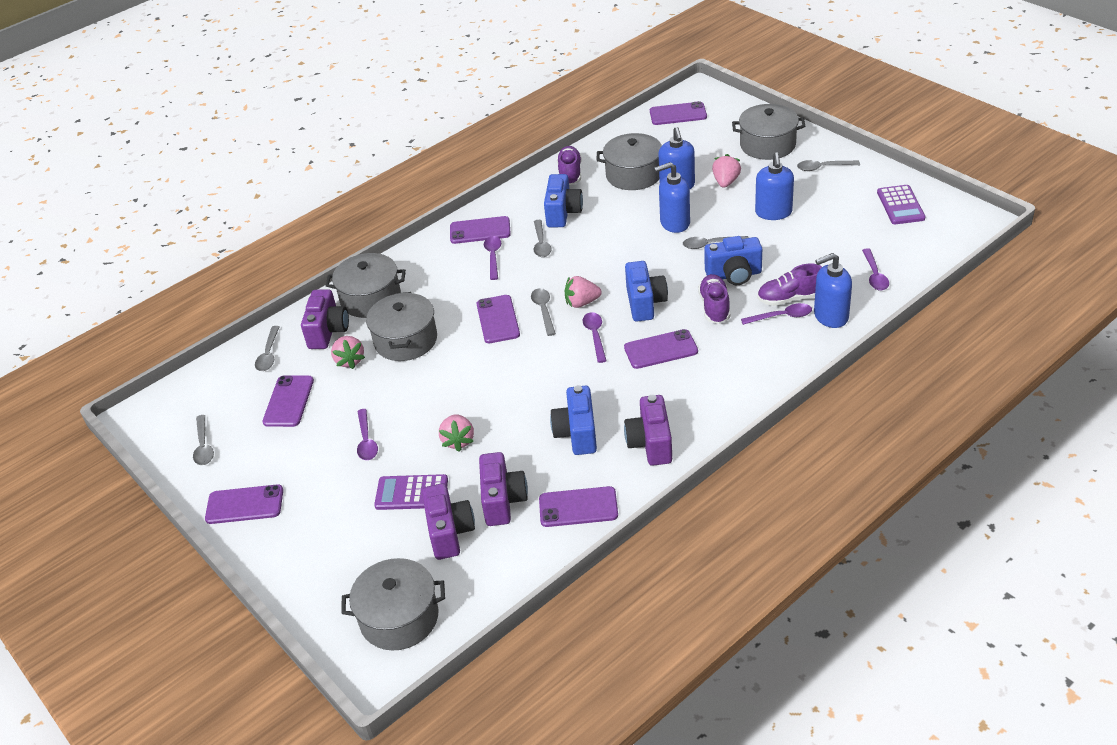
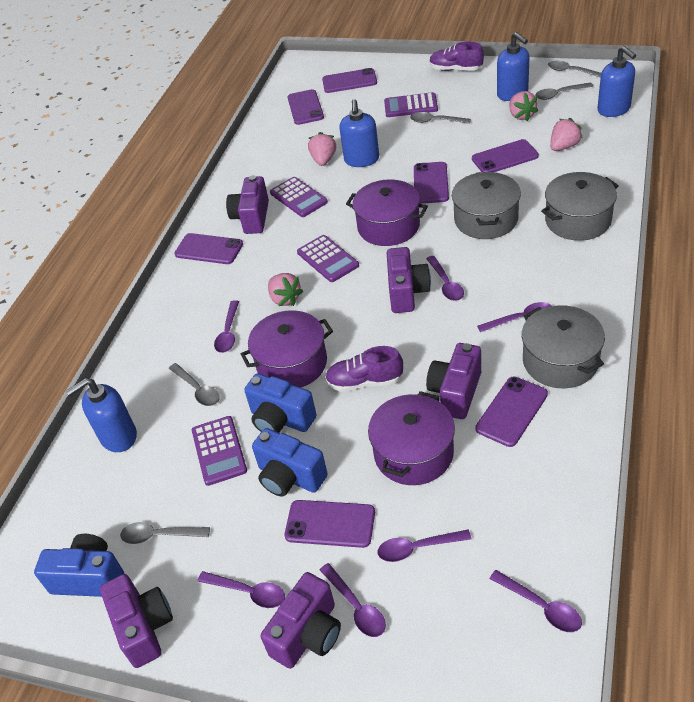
blue camera: [544,174,583,227] [550,385,597,455] [625,261,668,322] [704,236,762,285] = 4 -> [34,534,124,597] [244,373,317,433] [252,428,328,497] = 3
grey pot: [326,253,406,318] [341,558,445,651] [366,292,437,361] [596,133,662,190] [732,104,806,160] = 5 -> [452,172,521,239] [522,305,605,388] [541,172,619,241] = 3
grey spoon: [193,415,214,465] [255,326,280,371] [531,288,556,336] [534,220,552,257] [683,236,749,249] [797,160,860,171] = 6 -> [120,522,210,544] [169,363,220,406] [410,112,471,124] [535,82,593,100] [548,60,601,78] = 5
purple calculator: [374,474,448,510] [877,185,926,224] = 2 -> [192,416,247,486] [270,177,328,217] [297,235,359,282] [384,92,438,117] = 4
purple camera: [301,289,349,349] [422,483,475,560] [479,452,528,526] [624,395,672,466] = 4 -> [100,574,173,668] [226,175,269,234] [261,572,341,669] [387,247,431,313] [426,343,481,419] = 5
purple pot: none = 0 -> [241,310,333,388] [346,179,428,246] [368,391,455,485] = 3
purple shoe: [557,146,582,185] [698,274,730,324] [757,264,822,306] = 3 -> [325,346,403,392] [429,42,484,71] = 2
purple spoon: [357,409,378,460] [484,236,501,280] [583,312,607,363] [741,303,812,325] [862,248,889,291] = 5 -> [198,571,285,608] [214,300,239,353] [320,563,386,637] [378,530,471,562] [426,256,464,301] [477,302,552,332] [489,570,582,632] = 7

